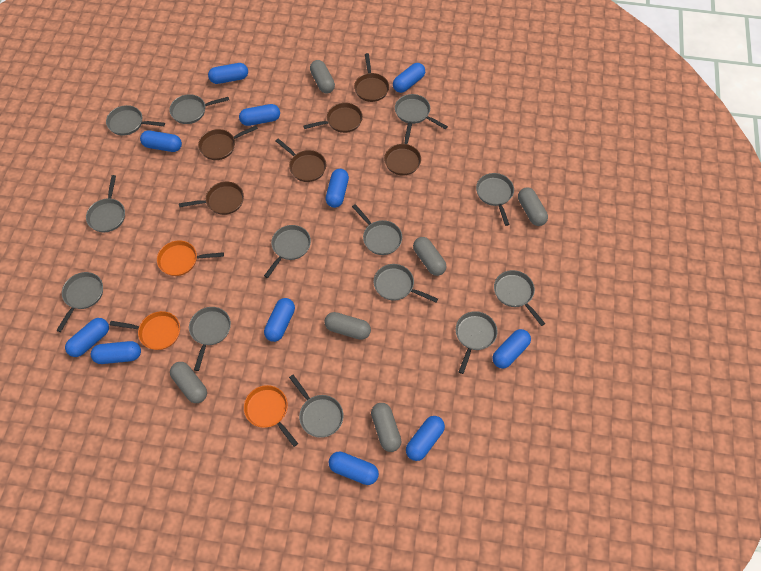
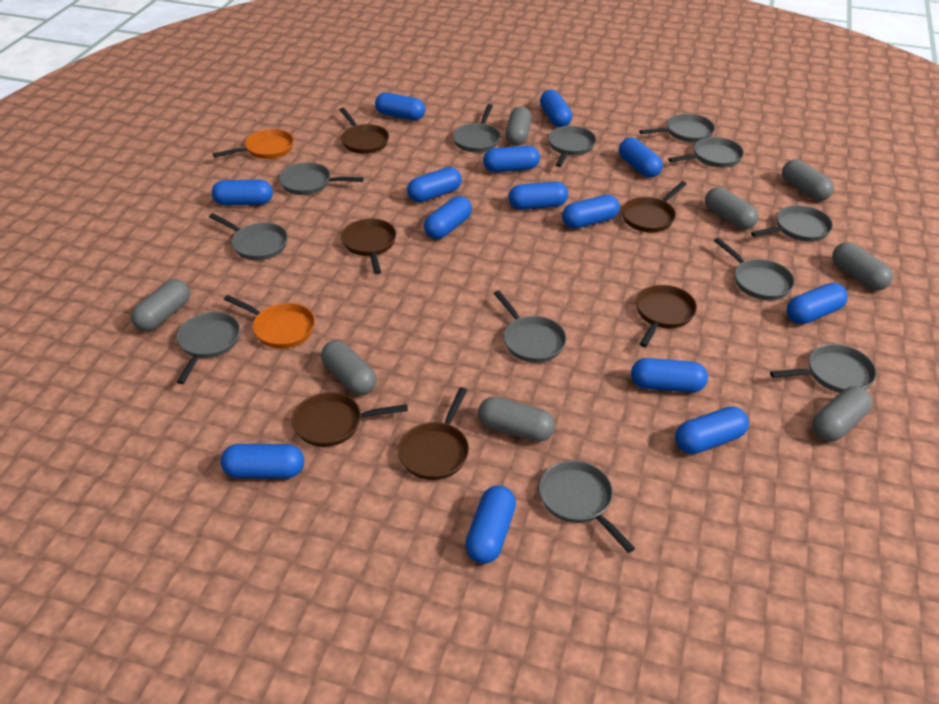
blue capsule: [65,318,109,357] [91,341,141,364] [140,130,182,152] [208,63,248,84] [239,104,280,126] [264,298,295,342] [325,169,349,208] [329,452,379,485] [393,63,425,93] [406,416,445,461] [493,329,531,368] = 11 -> [212,179,273,206] [221,444,304,479] [375,93,425,120] [407,167,462,202] [424,196,472,239] [465,486,516,564] [483,146,540,172] [508,181,568,210] [540,90,572,127] [562,195,620,229] [619,138,663,178] [631,358,708,393] [675,407,749,454] [787,283,848,324] = 14
grey capsule: [170,362,207,403] [310,60,335,93] [324,312,371,340] [371,403,401,452] [413,237,446,276] [518,187,548,226] = 6 -> [131,279,190,331] [321,340,377,395] [478,397,555,442] [506,106,532,146] [705,187,759,230] [782,159,834,201] [812,386,872,442] [832,242,893,290] = 8
grey pan: [56,272,103,332] [86,175,125,232] [106,105,165,136] [169,94,229,124] [189,307,231,371] [264,225,311,278] [289,375,344,438] [352,204,402,255] [374,264,438,302] [395,94,448,129] [456,311,497,374] [476,173,514,226] [494,270,545,326] = 13 -> [176,312,240,384] [209,213,288,260] [279,162,364,195] [453,104,501,153] [493,291,566,363] [539,460,635,553] [548,126,596,167] [639,114,715,142] [668,137,744,168] [714,238,795,300] [751,205,833,242] [770,344,877,393] = 12
orange pan: [110,311,180,350] [157,240,224,276] [244,385,298,447] = 3 -> [213,129,294,159] [224,295,315,348] = 2

